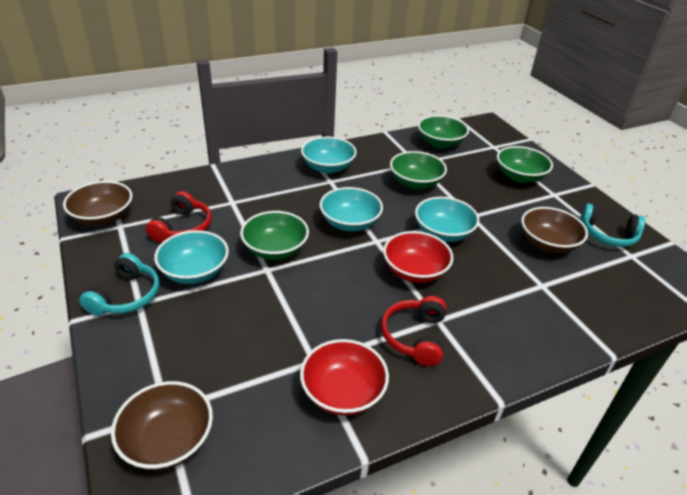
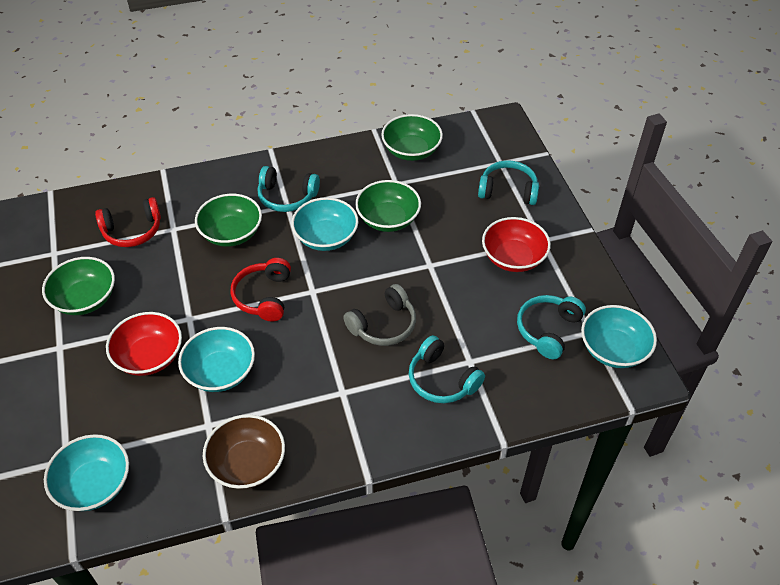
brown bowl: [63,181,133,226] [111,381,213,470] [521,207,588,253] = 3 -> [203,414,285,489] = 1
grey headphones: none = 0 -> [343,284,416,346] = 1
turquoise headphones: [79,253,160,316] [580,203,645,247] = 2 -> [258,166,320,212] [409,335,485,403] [478,160,539,205] [517,295,586,359] = 4

